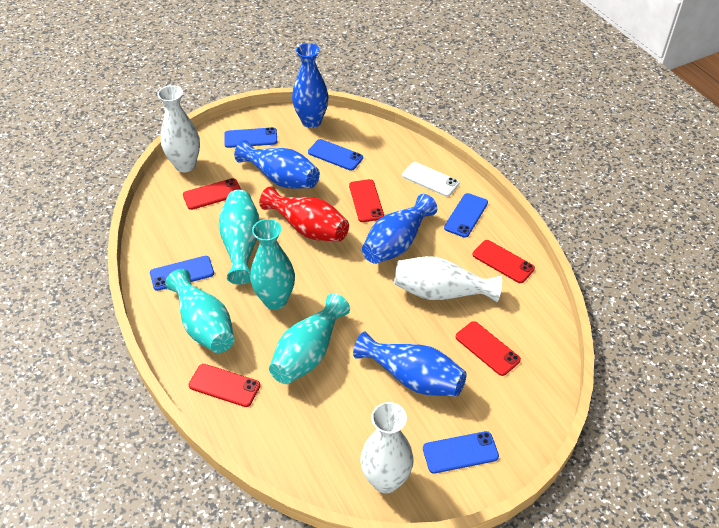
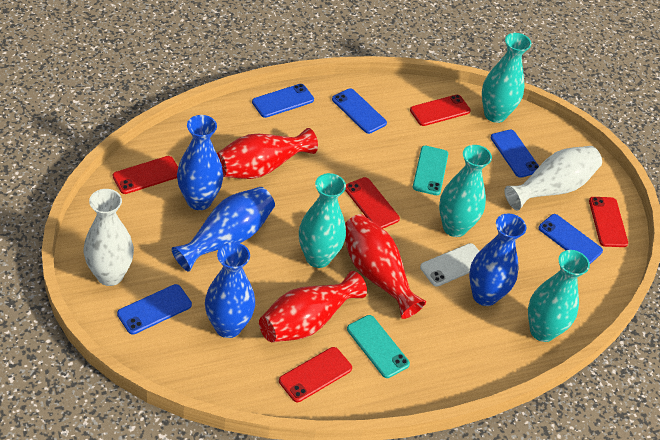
red vase: [259,186,349,241] = 1 -> [217,128,318,179] [259,271,367,342] [345,214,426,319] = 3
turquoise phone: none = 0 -> [347,315,410,378] [413,146,448,195] = 2
white vase: [157,85,200,172] [360,402,414,494] [394,256,502,302] = 3 -> [84,189,134,286] [504,146,602,211] = 2

